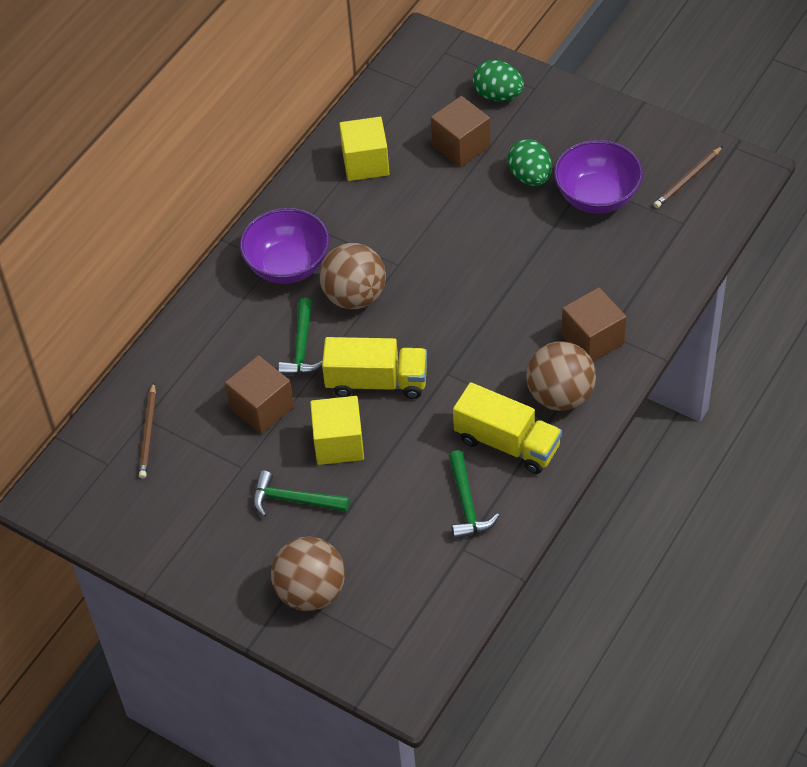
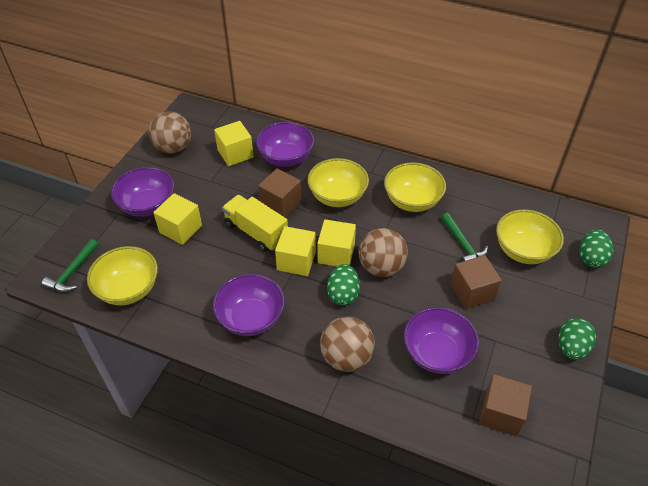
brown pencil: [139,382,156,479] [654,146,723,208] = 2 -> none = 0
green egg: [473,60,524,101] [508,139,552,186] = 2 -> [327,264,360,305] [559,318,596,360] [579,229,613,268] = 3
green hammer: [253,471,349,517] [278,298,323,375] [449,450,500,539] = 3 -> [42,239,99,292] [441,213,488,262] = 2
purple bowl: [240,208,330,284] [554,140,643,214] = 2 -> [111,167,174,217] [213,274,285,336] [256,122,314,167] [404,307,479,374] = 4
yellow bowl: none = 0 -> [87,246,158,305] [308,158,369,207] [384,163,446,212] [496,210,564,264] = 4
yellow cube: [310,396,364,465] [339,117,389,181] = 2 -> [153,193,202,245] [214,121,254,166] [275,226,316,276] [317,219,356,267] = 4
yellow truck: [322,337,427,399] [453,382,562,474] = 2 -> [222,195,288,252] = 1

